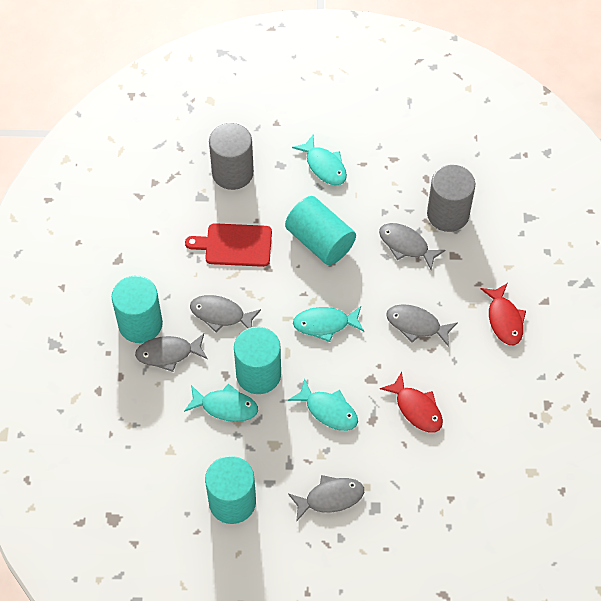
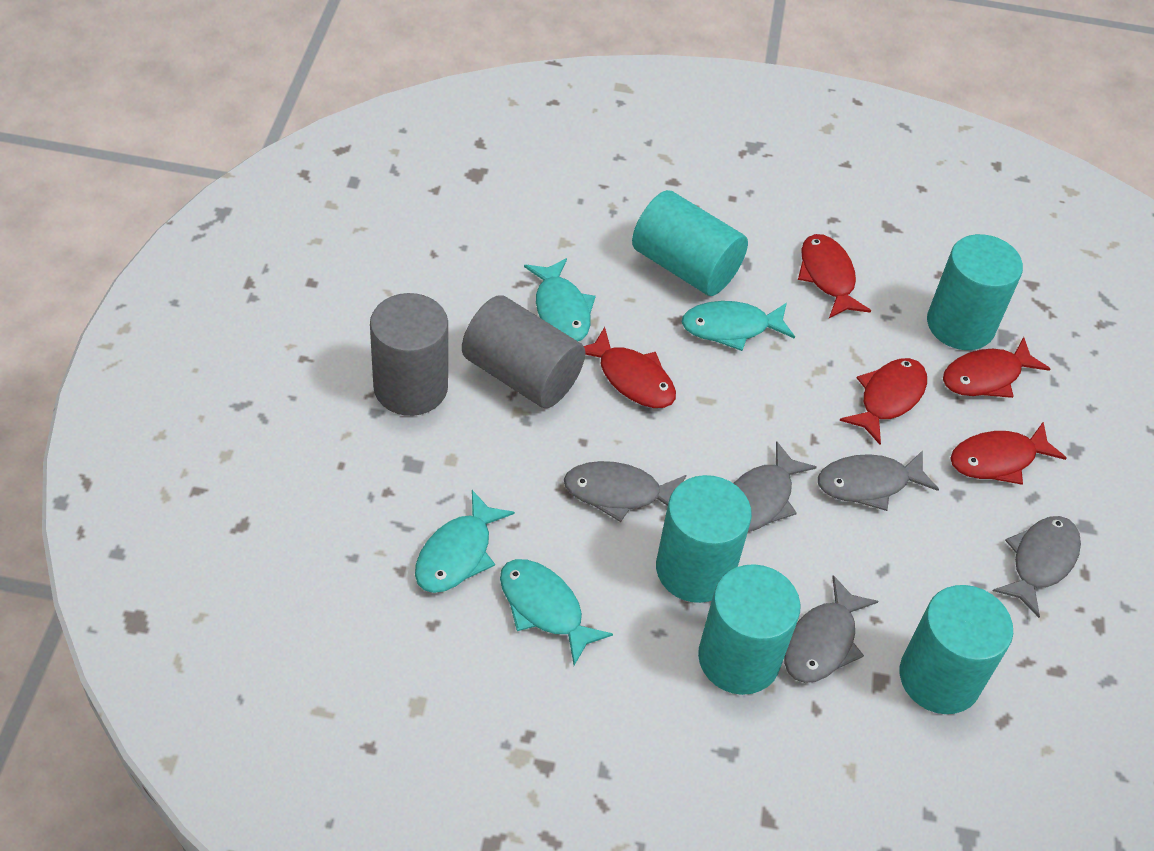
red cutting board: [185,223,272,267] = 1 -> none = 0
red fish: [380,372,443,433] [480,283,526,345] = 2 -> [584,327,676,408] [798,234,871,318] [839,358,927,444] [943,337,1050,398] [950,422,1067,485] = 5
turquoise cylinder: [112,276,163,343] [205,456,256,524] [234,327,281,394] [285,196,356,265] = 4 -> [632,190,748,296] [656,475,752,603] [698,564,800,695] [900,585,1013,714] [927,234,1023,350] = 5

